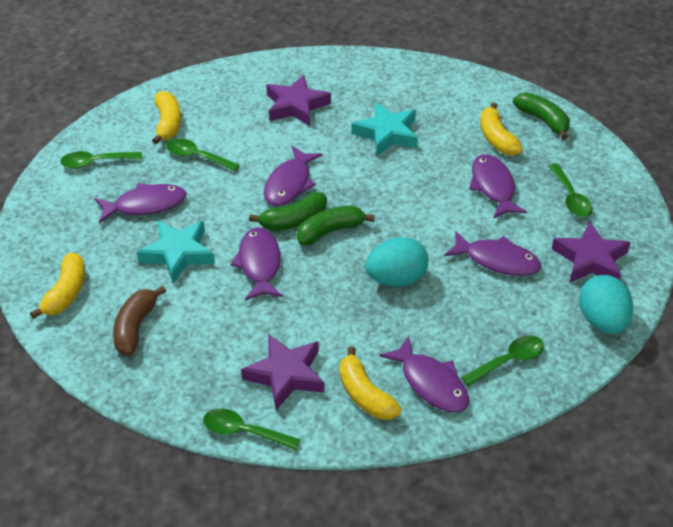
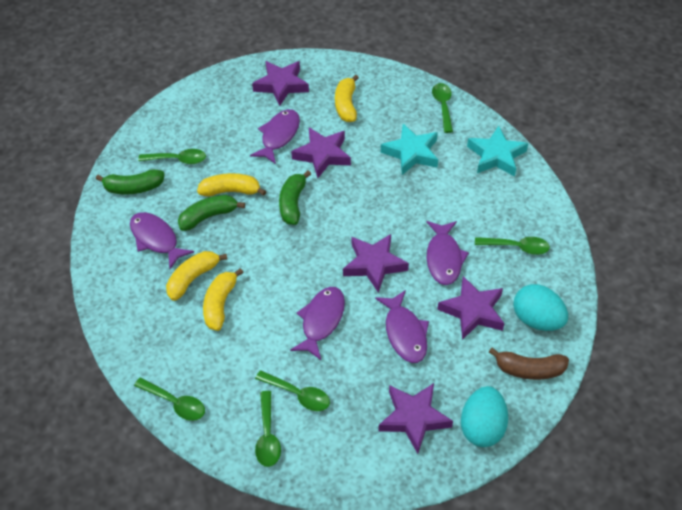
green spoon: [60,151,142,169] [166,138,240,172] [203,408,301,450] [461,335,544,386] [548,164,593,217] = 5 -> [134,378,205,421] [138,149,206,164] [255,370,330,411] [255,391,281,467] [432,83,453,133] [475,237,550,255] = 6
purple fish: [95,183,187,223] [230,227,283,301] [264,146,322,206] [379,336,469,412] [444,231,541,276] [469,154,527,219] = 6 -> [130,212,194,269] [250,109,300,164] [290,287,345,360] [375,290,429,363] [427,221,469,285] = 5
purple star: [241,334,325,410] [266,75,331,126] [552,221,631,282] = 3 -> [252,61,309,106] [291,128,351,178] [343,234,409,293] [378,383,453,454] [437,276,505,340] = 5

